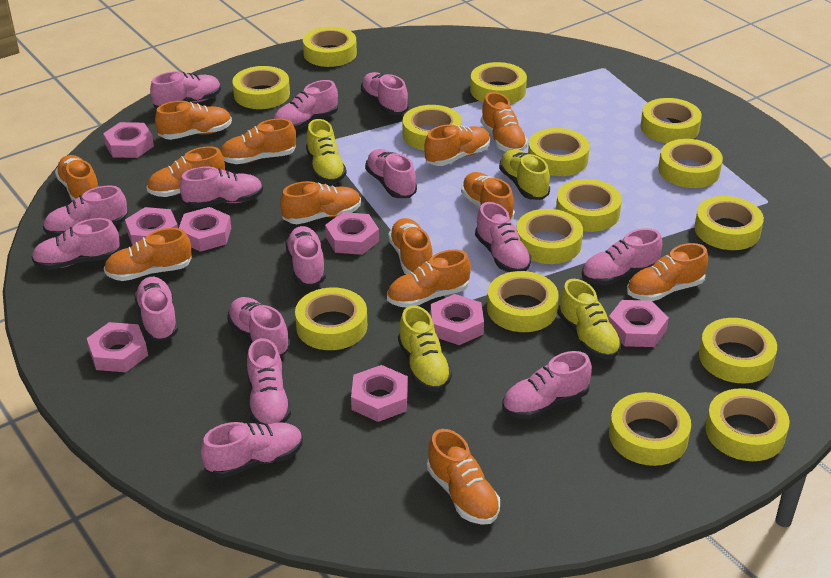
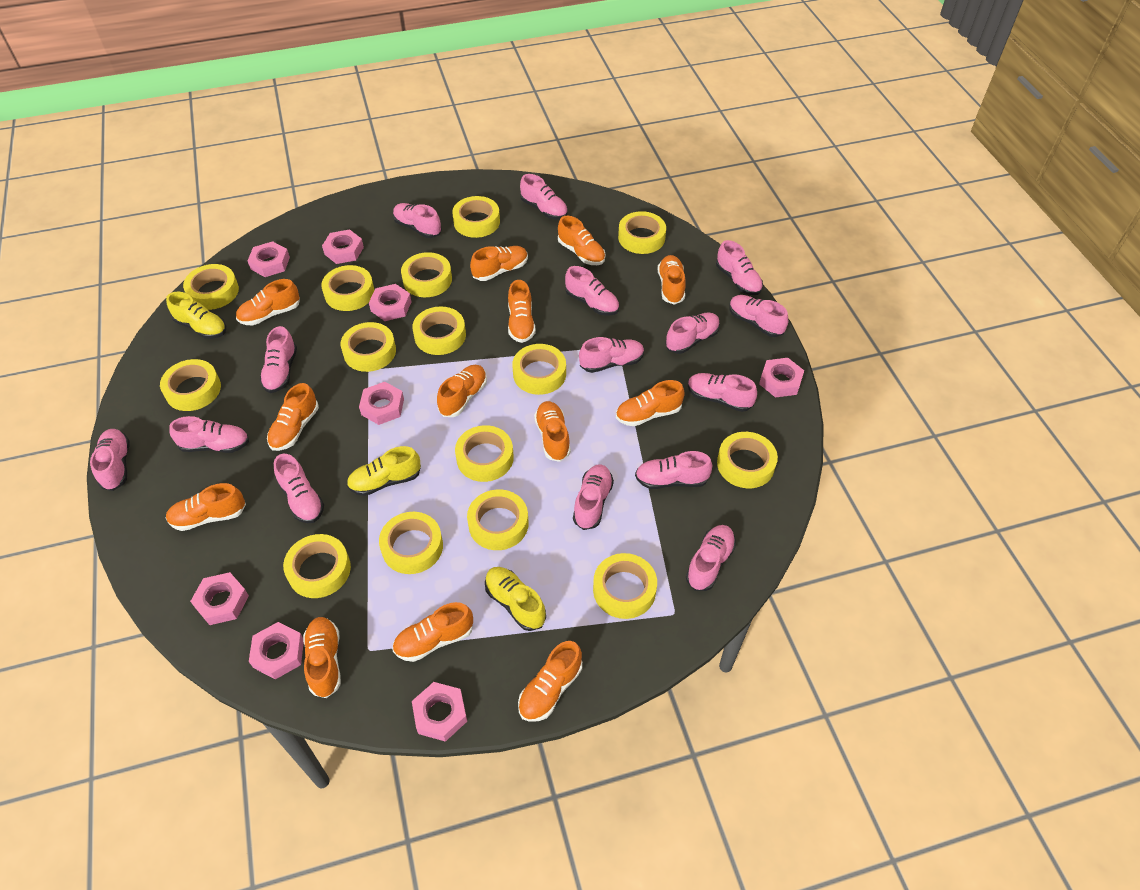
yellow shoe: [306,119,347,184] [398,306,452,392] [499,149,550,200] [558,279,621,359] = 4 -> [166,292,226,339] [347,446,421,496] [485,567,546,631] = 3

